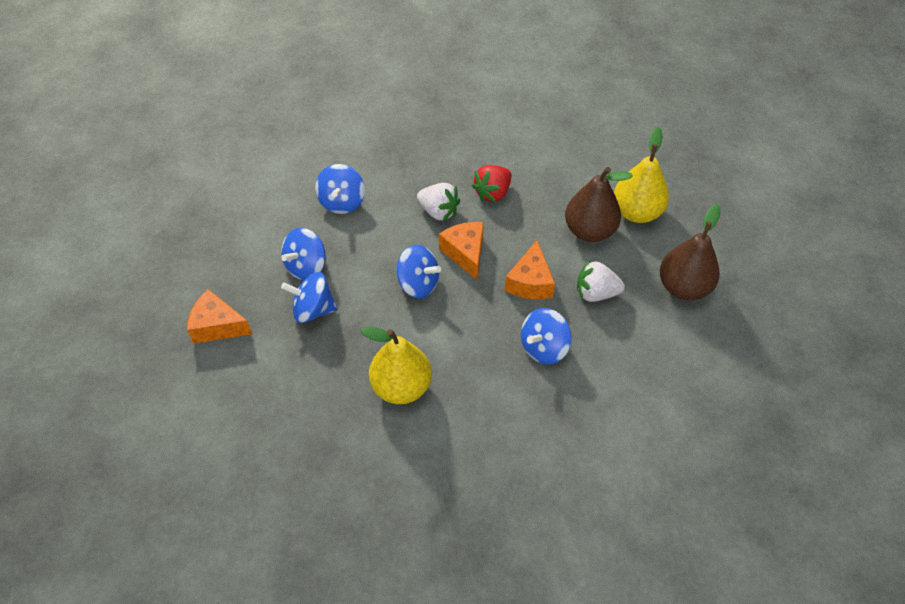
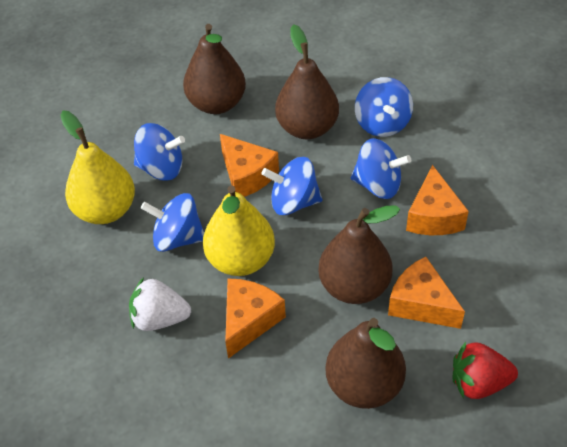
brown pear: [565,167,633,242] [660,204,721,300] = 2 -> [183,24,246,114] [275,24,339,139] [318,205,400,304] [325,318,406,409] = 4
orange cheese: [187,289,252,343] [439,222,484,280] [505,240,555,299] = 3 -> [220,134,279,197] [225,279,286,359] [388,257,465,329] [406,165,469,235] = 4
white strawberry: [417,183,460,221] [577,261,625,302] = 2 -> [129,277,191,331] = 1

